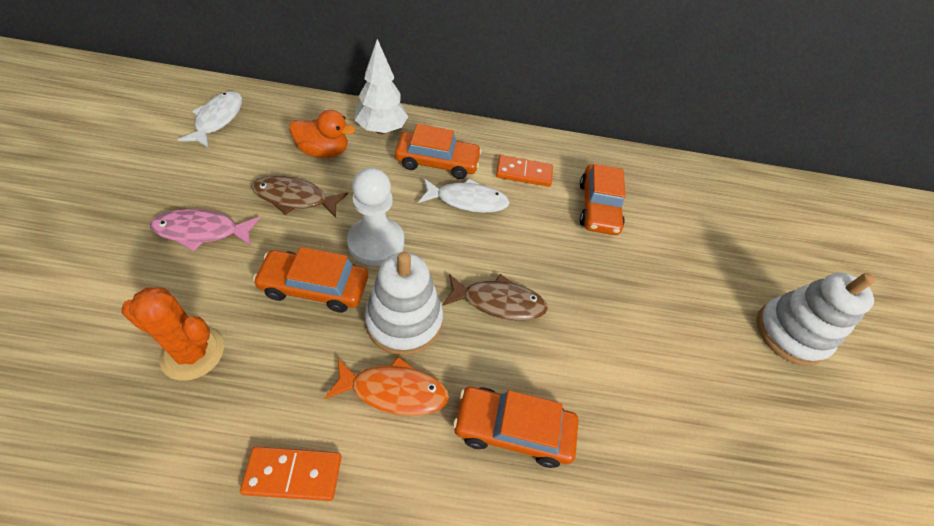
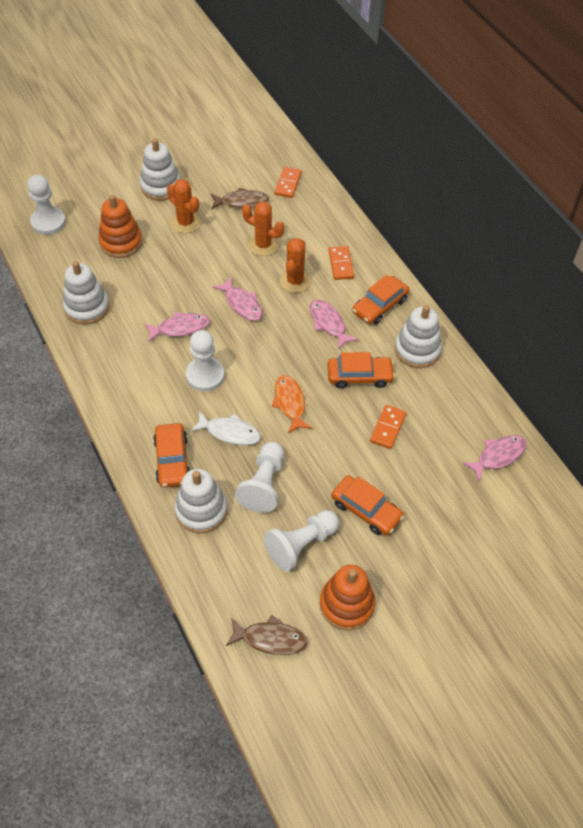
orange cactus: [121,288,224,381] = 1 -> [167,179,201,233] [242,202,284,256] [280,238,311,293] = 3
orange domino: [240,446,341,501] [496,155,553,187] = 2 -> [275,167,302,198] [328,246,354,280] [370,405,406,449] = 3
orange duck: [289,110,356,158] = 1 -> none = 0
orange stacking toy: none = 0 -> [98,195,142,258] [320,565,376,630] = 2
pink fish: [150,209,260,252] = 1 -> [144,312,210,342] [213,277,263,321] [310,300,358,349] [463,435,527,481] = 4
white fish: [178,91,242,148] [419,178,510,213] = 2 -> [190,411,261,445] = 1
white pawn: [347,167,404,266] = 1 -> [27,175,66,235] [186,330,225,391] [235,442,284,513] [264,510,339,572] = 4
white stacking toy: [365,252,443,355] [756,272,875,366] = 2 -> [63,261,110,325] [140,138,181,201] [175,469,227,533] [395,305,442,368] = 4
white tree: [355,39,408,134] = 1 -> none = 0

